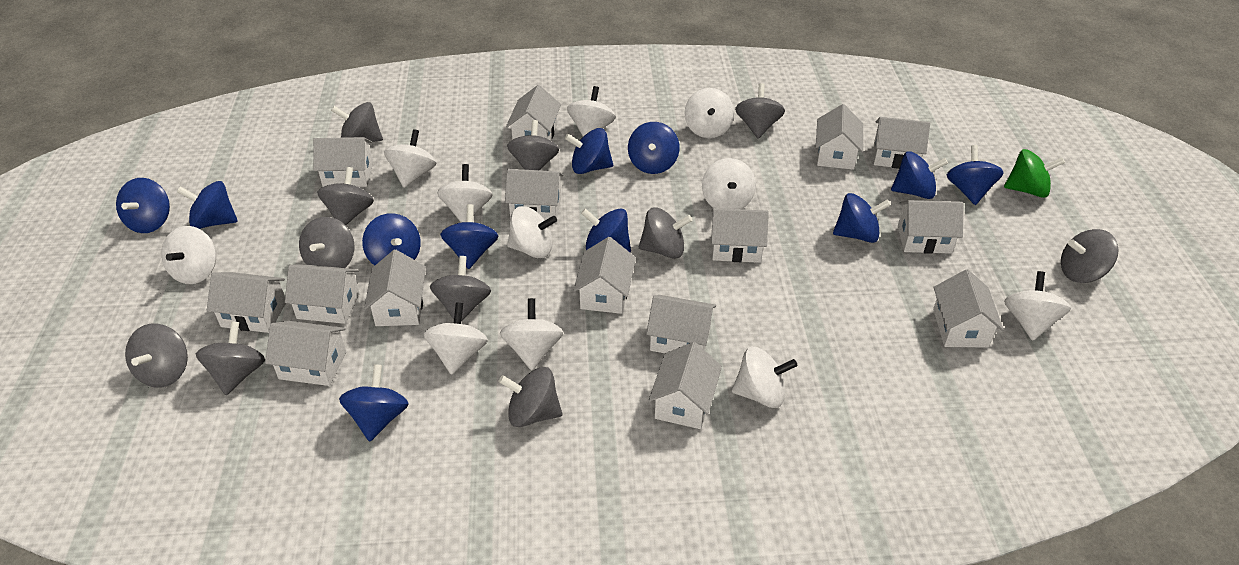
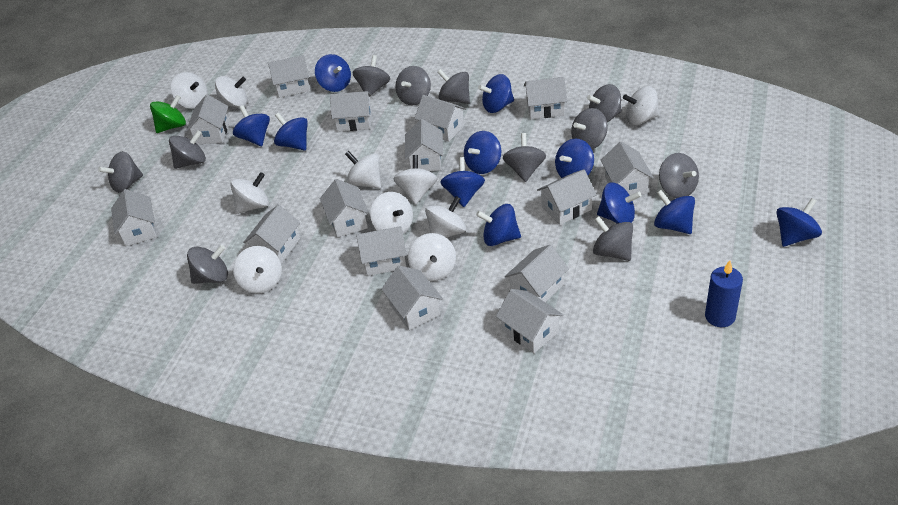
blue candle: none = 0 -> [705,260,743,327] = 1
white spinning top: [161,226,216,284] [384,129,436,188] [424,302,488,375] [437,164,492,223] [500,298,564,370] [507,206,557,258] [567,86,616,137] [685,88,734,138] [702,158,756,209] [732,347,797,408] [1004,271,1071,341] = 11 -> [171,72,208,109] [215,76,247,107] [230,172,269,214] [233,246,282,294] [345,151,381,188] [370,192,413,234] [393,155,437,205] [408,233,456,281] [425,196,466,238] [623,86,659,125] = 10

